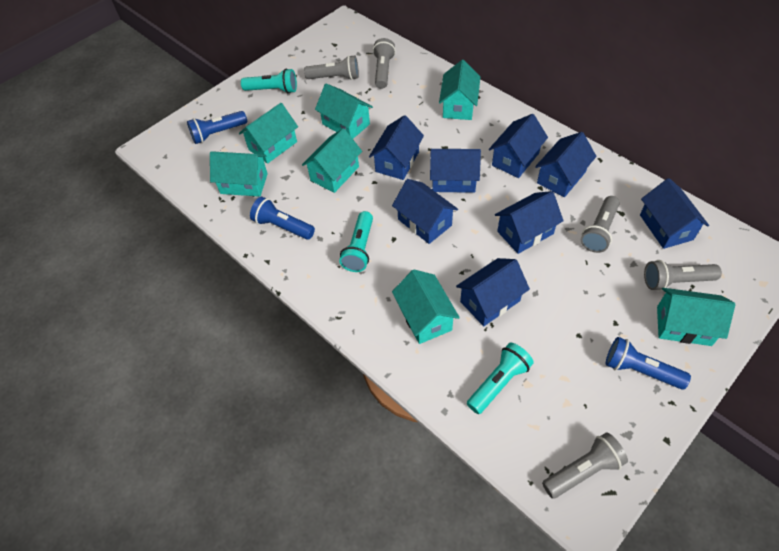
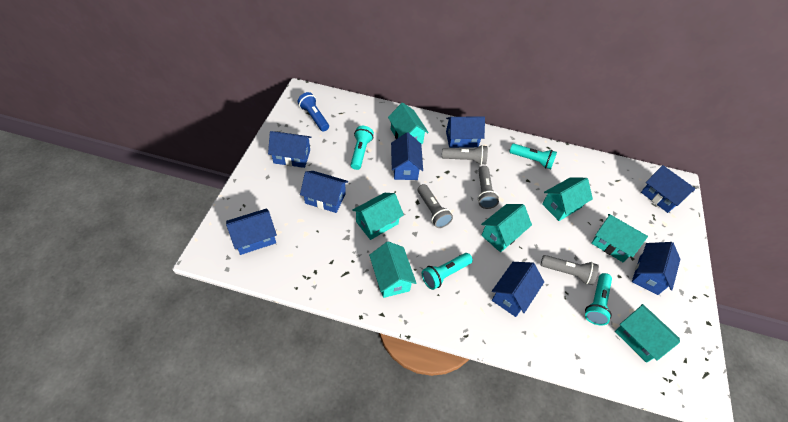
blue flashlight: [187,111,247,144] [250,197,315,240] [606,337,691,390] = 3 -> [297,92,329,131] = 1
grey flashlight: [304,55,359,80] [373,38,396,89] [542,432,628,499] [581,196,620,253] [644,260,722,291] = 5 -> [418,184,453,228] [442,145,488,165] [477,166,499,209] [541,255,599,285] = 4
turquoise flashlight: [241,69,297,94] [339,211,373,272] [467,343,534,414] = 3 -> [350,126,374,170] [422,253,473,290] [509,143,557,169] [585,273,612,325] = 4

